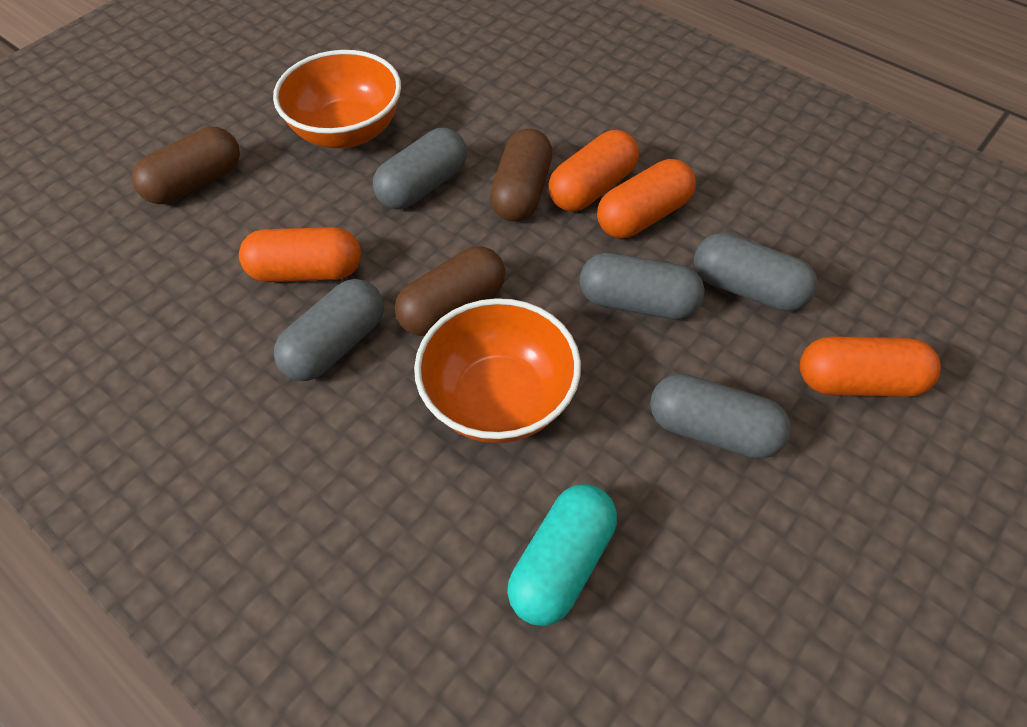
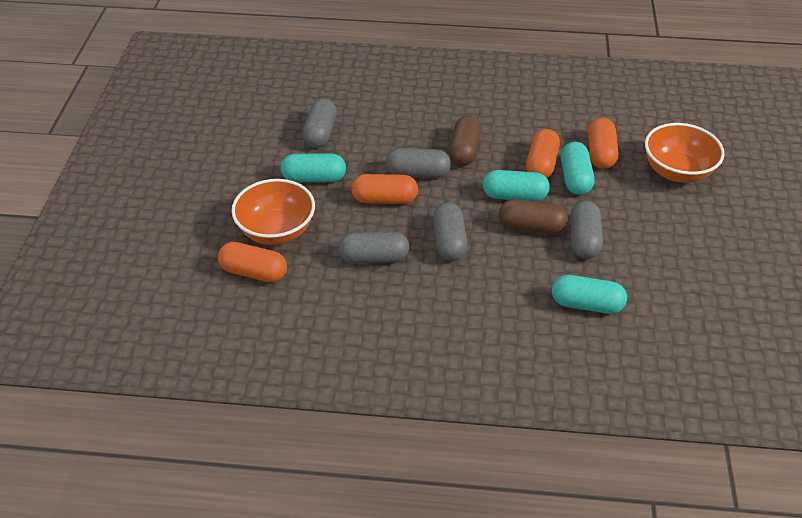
brown capsule: [132,127,240,204] [395,246,506,336] [490,128,553,221] = 3 -> [449,115,481,166] [499,199,568,234] = 2
turquoise capsule: [507,484,617,626] = 1 -> [281,154,346,182] [483,170,550,201] [552,275,627,314] [561,142,594,195] = 4

